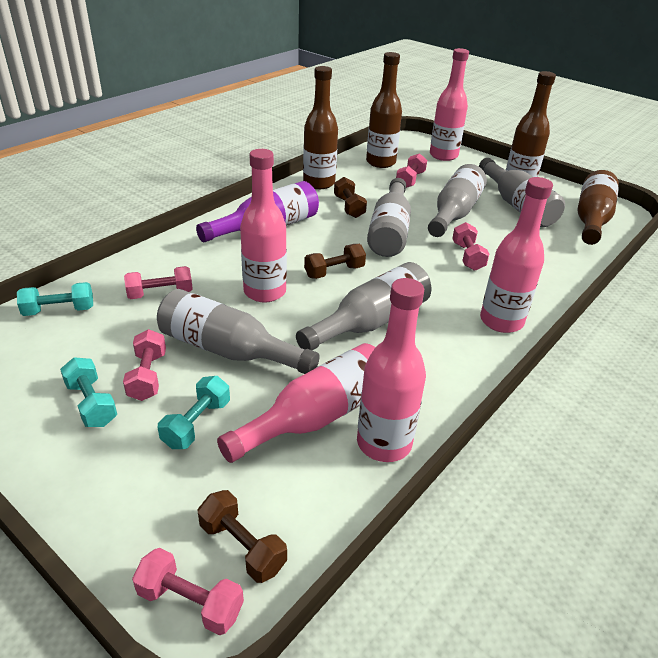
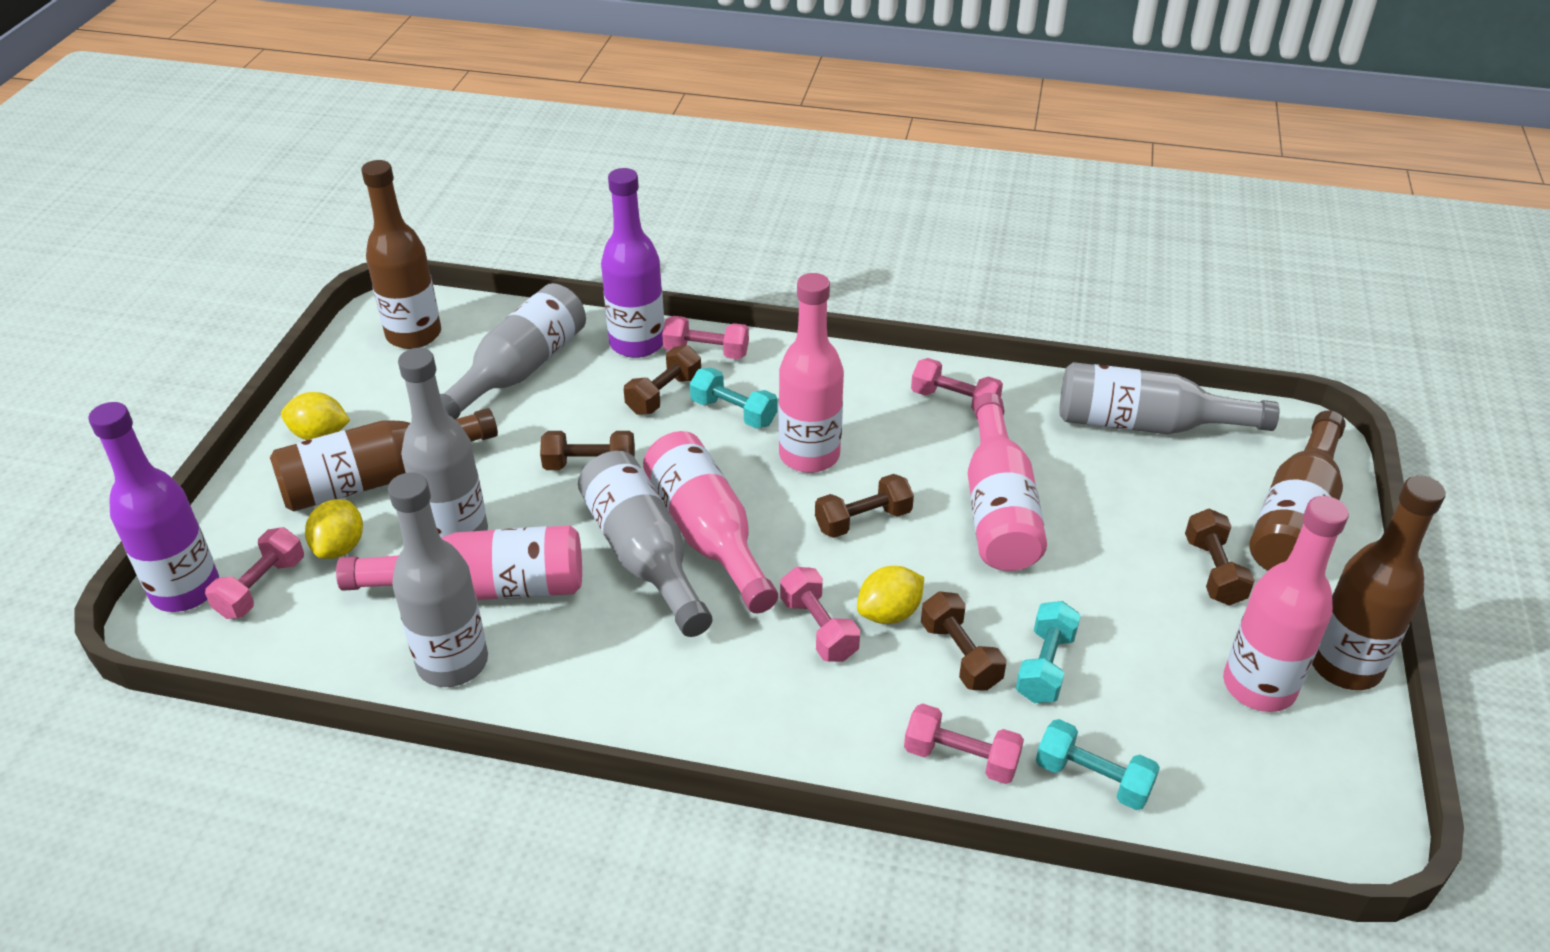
brown dumbbell: [198,490,287,583] [304,244,366,279] [334,177,367,218] = 3 -> [540,431,635,470] [624,345,701,415] [815,474,914,538] [921,591,1006,691] [1185,509,1255,606] = 5
purple bottle: [196,181,319,242] = 1 -> [88,402,219,612] [601,168,665,358] = 2
yellow lemon: none = 0 -> [281,392,350,440] [305,499,363,559] [857,566,924,624] = 3

